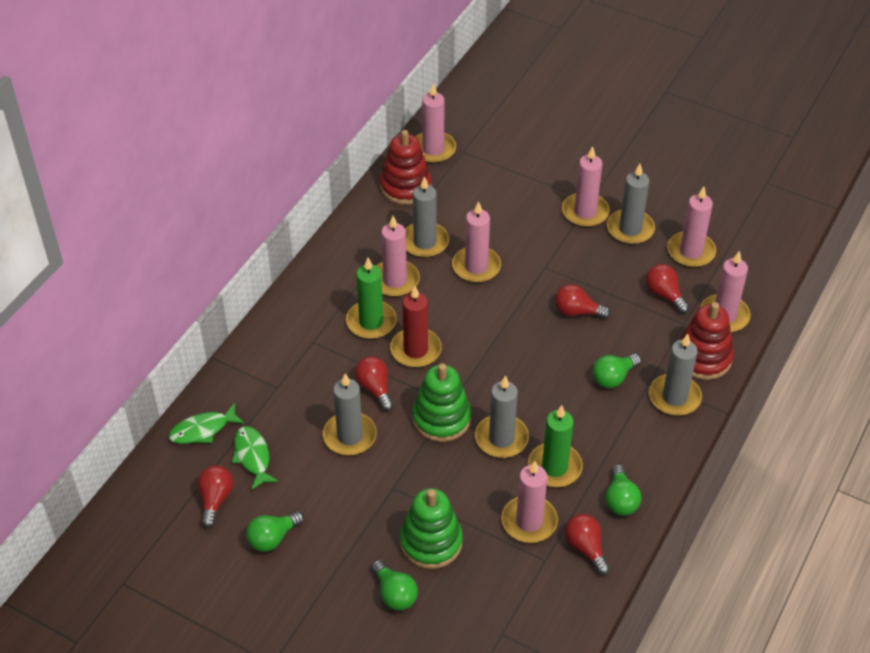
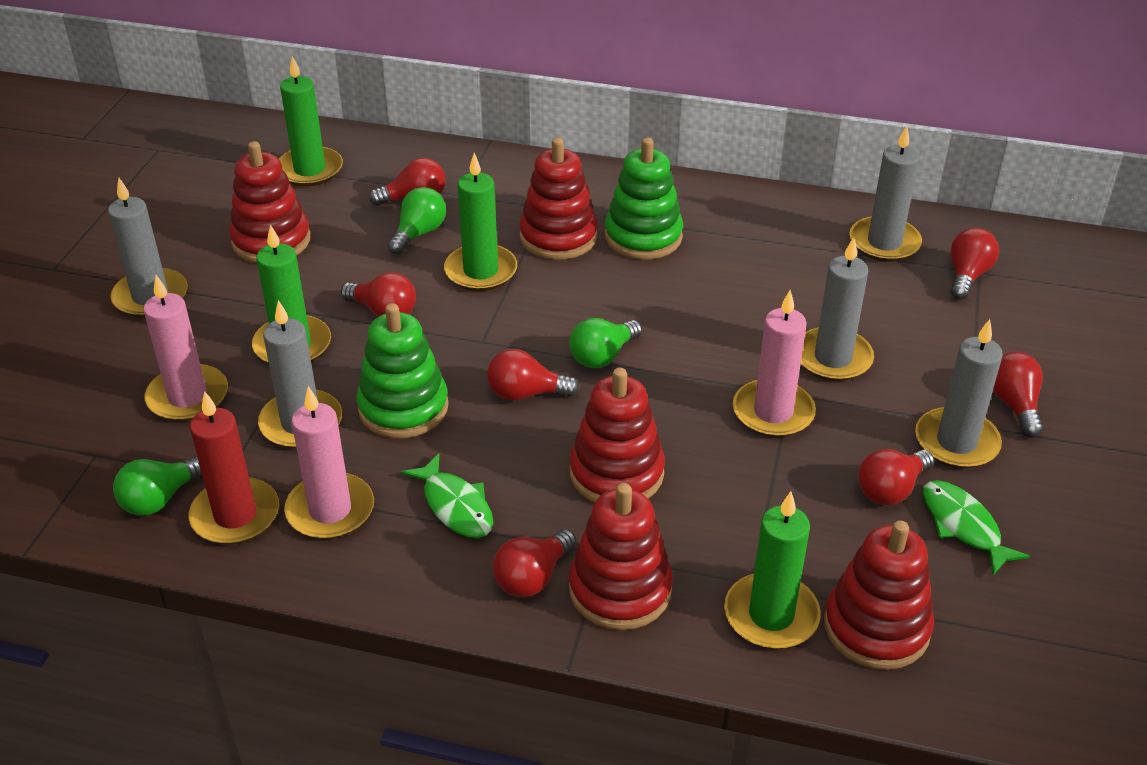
green candle: [346,258,397,339] [528,405,583,487] = 2 -> [252,224,331,364] [279,56,343,186] [444,153,517,291] [724,491,821,649] = 4
green light bulb: [246,511,304,552] [371,560,418,610] [592,354,641,388] [605,465,641,516] = 4 -> [113,456,202,516] [387,187,446,254] [569,318,642,368] = 3
pink candle: [376,216,420,297] [415,83,456,163] [452,201,501,283] [501,461,558,543] [562,146,610,227] [667,187,716,267] [700,251,751,332] = 7 -> [143,275,228,421] [284,386,374,539] [733,290,816,437] = 3
red light bulb: [198,465,233,528] [355,356,393,411] [555,284,610,319] [565,514,610,575] [646,264,689,313] = 5 -> [341,272,416,317] [369,158,446,206] [487,349,580,401] [493,530,577,597] [858,449,934,505] [950,228,999,299] [993,352,1043,438] = 7
red stacking toy: [380,130,431,205] [679,302,734,380] = 2 -> [229,141,311,263] [519,138,598,260] [569,483,673,630] [570,368,665,503] [824,520,934,670] = 5

